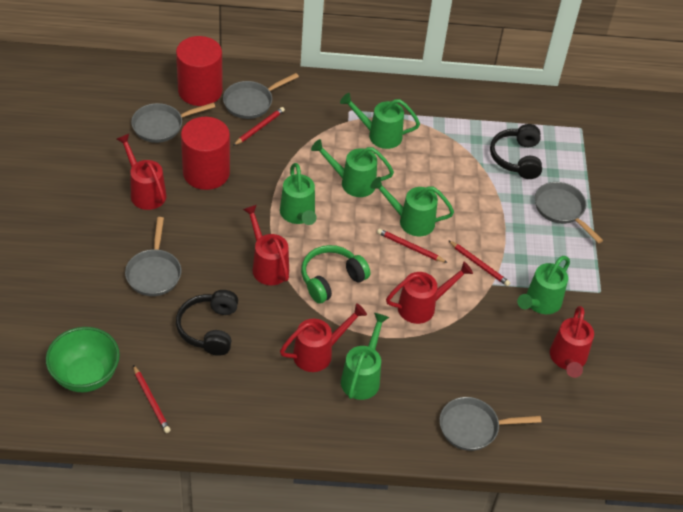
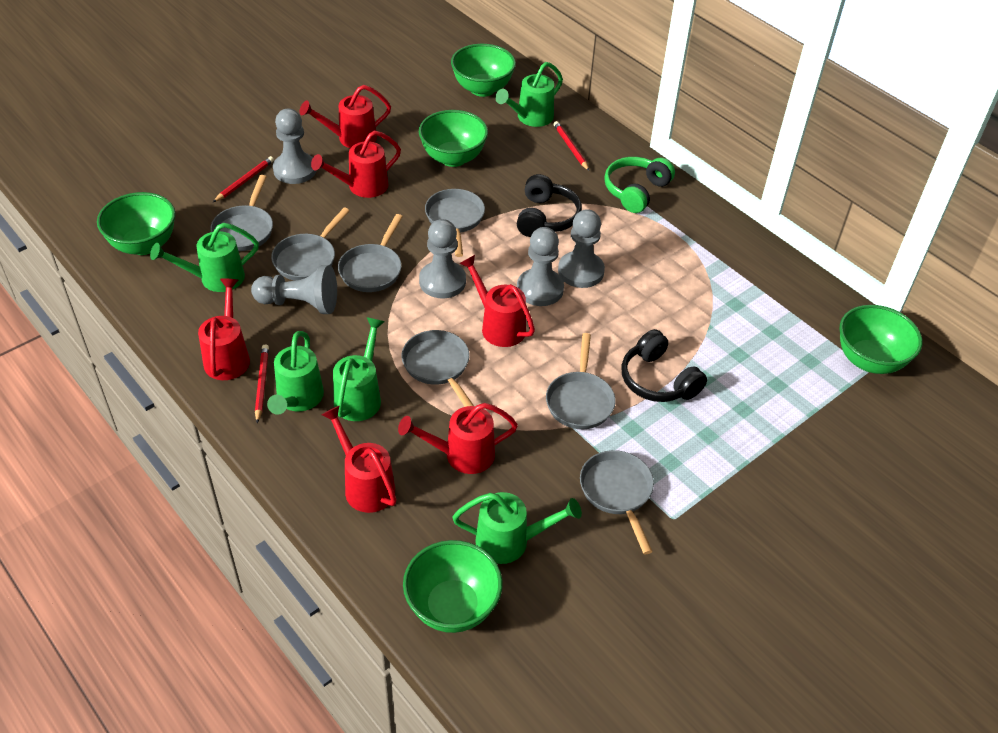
green bowl: [46,327,120,392] = 1 -> [97,192,175,255] [403,540,503,633] [419,110,488,167] [451,44,516,97] [840,305,922,374] = 5
green watering can: [280,163,317,225] [311,139,394,197] [340,93,420,149] [341,313,389,400] [370,177,454,236] [517,256,570,314] = 6 -> [150,223,259,292] [267,331,324,415] [333,317,385,421] [452,492,582,564] [495,62,563,127] = 5
grey pan: [125,217,181,296] [131,103,215,143] [223,73,299,119] [439,397,541,451] [535,182,603,243] = 5 -> [210,175,273,251] [271,208,349,281] [338,214,403,292] [401,330,474,407] [425,189,485,257] [546,333,616,429] [580,450,654,554] = 7
grey pawn: none = 0 -> [251,265,337,314] [273,109,316,184] [419,219,466,298] [517,227,564,306] [558,209,605,288] = 5
red cylinder: [176,36,223,106] [181,117,230,190] = 2 -> none = 0
red pencil: [133,365,171,433] [233,107,285,146] [377,229,447,263] [448,240,510,286] = 4 -> [213,156,274,202] [255,344,269,423] [553,121,589,171] = 3
red watering can: [116,134,166,210] [243,205,289,285] [280,303,367,372] [386,262,473,324] [550,306,594,378] = 5 -> [198,278,250,380] [300,85,391,148] [311,131,401,198] [321,406,397,513] [398,403,518,474] [459,255,535,347] = 6

